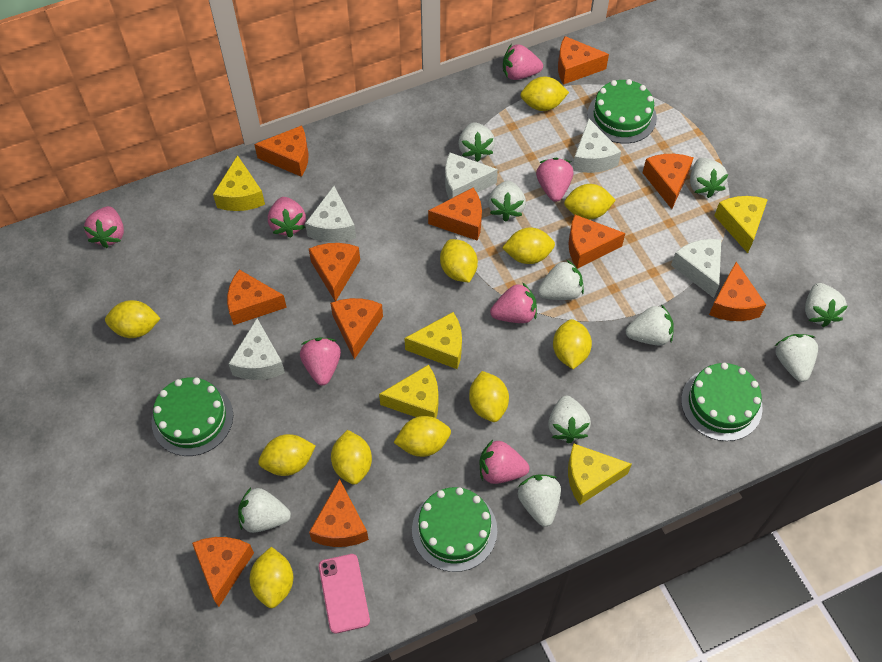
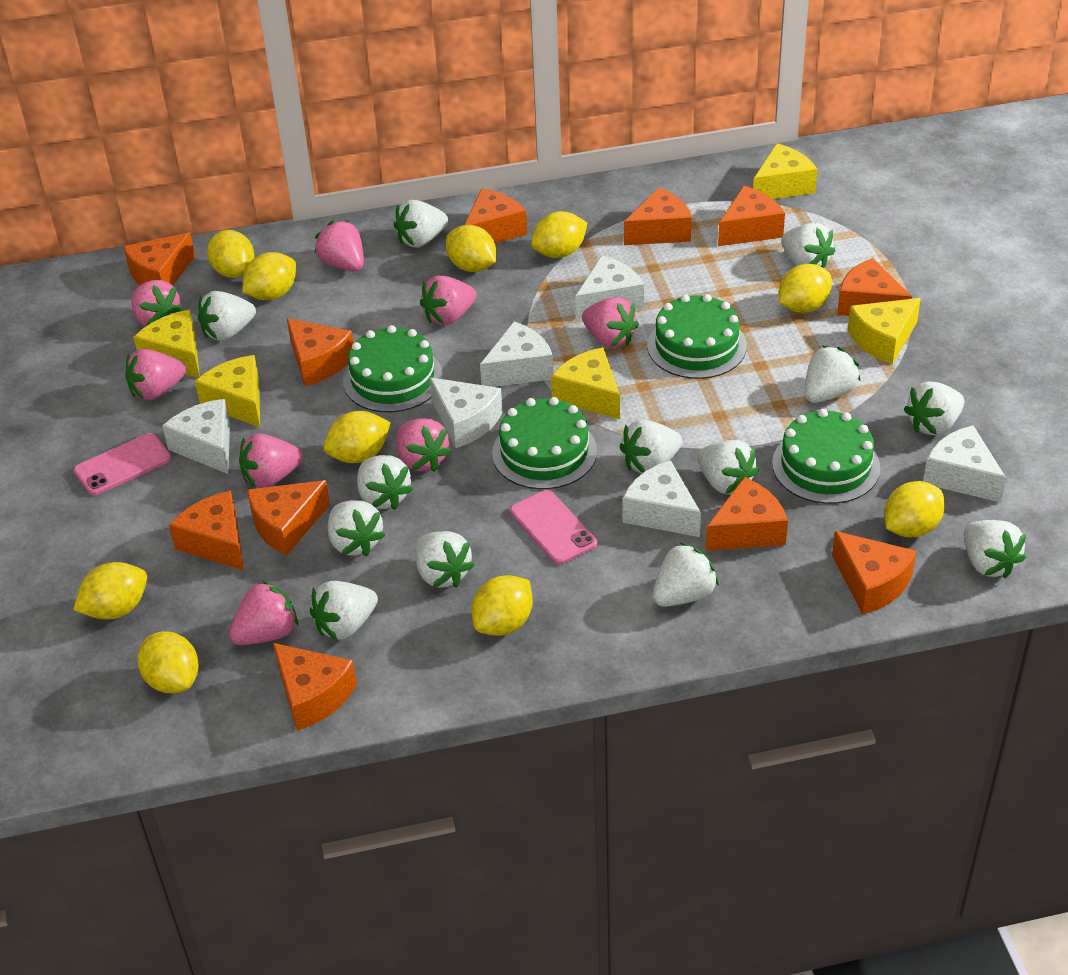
pink phone: [319,554,370,634] = 1 -> [74,433,171,495] [510,490,597,564] = 2
pink strawberry: [84,206,124,248] [268,197,306,238] [300,338,341,386] [479,440,529,484] [490,282,537,323] [503,44,543,80] [536,158,573,202] = 7 -> [125,349,186,400] [131,280,183,327] [229,580,298,645] [239,433,303,488] [314,220,364,271] [396,418,452,472] [420,276,477,325] [582,297,639,348] = 8
white cheese: [229,319,285,380] [305,186,356,242] [445,153,498,199] [573,119,621,173] [671,239,721,298] = 5 -> [162,399,230,474] [430,377,503,448] [480,321,553,387] [575,255,644,320] [622,460,701,537] [923,425,1006,502] = 6
white strawberry: [238,488,291,533] [458,122,495,162] [488,180,526,222] [518,475,561,527] [538,259,584,300] [548,396,591,443] [626,304,674,345] [690,158,728,198] [775,334,818,382] [805,283,848,327] = 10 -> [198,291,256,341] [310,581,378,640] [328,500,385,556] [357,455,413,510] [394,200,448,248] [415,531,475,588] [620,420,682,473] [653,542,719,607] [697,440,759,494] [781,223,835,268] [805,345,861,403] [904,381,964,435] [964,520,1026,579] = 13
yellow lemon: [105,300,161,338] [250,547,293,608] [258,434,316,476] [331,430,372,485] [394,416,451,457] [440,239,478,282] [469,371,509,422] [502,228,555,264] [520,77,569,111] [553,319,592,369] [564,184,616,220] = 11 -> [73,562,147,620] [137,631,199,694] [207,230,254,278] [242,252,296,300] [324,411,391,463] [446,225,496,272] [472,575,533,636] [531,211,587,258] [779,264,832,313] [884,481,945,538] = 10

